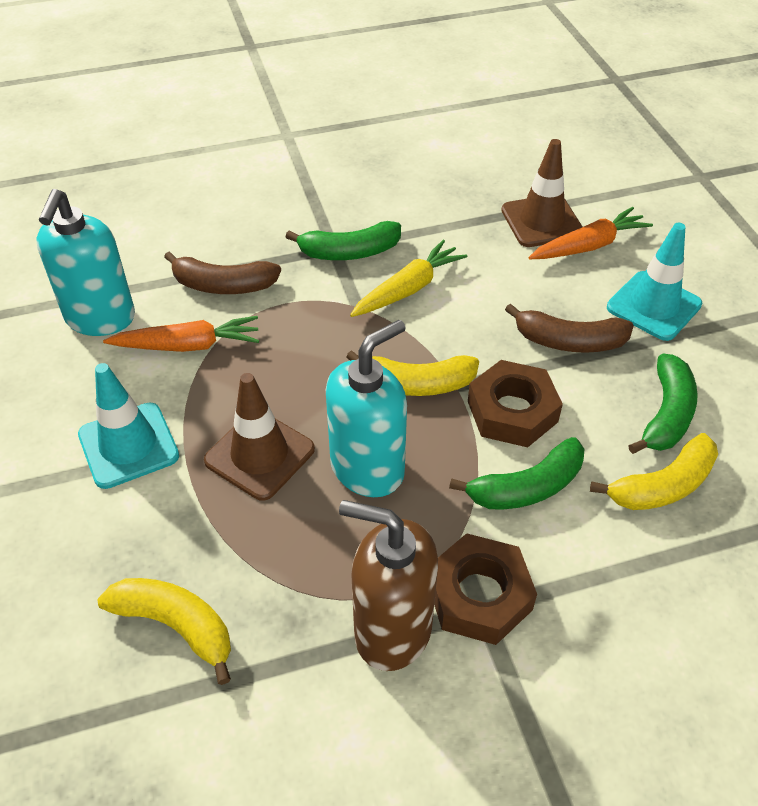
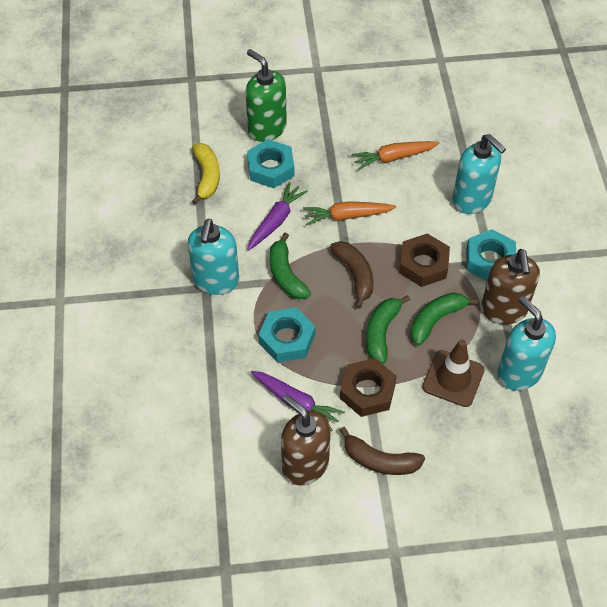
brown soap dispenser: [339,500,438,671] = 1 -> [281,394,331,485] [481,249,540,324] = 2
brown traffic cone: [204,373,315,501] [501,139,583,247] = 2 -> [422,339,485,407] = 1
green soap dispenser: none = 0 -> [245,49,287,142] = 1
purple carrot: none = 0 -> [248,182,308,250] [251,371,345,432] = 2
turquoise nut: none = 0 -> [247,139,295,188] [259,307,315,363] [466,229,516,281] = 3
turquoise soap dispenser: [36,189,135,336] [326,320,407,497] = 2 -> [188,219,239,295] [452,134,506,214] [498,296,556,391] = 3
turquoise traffic cone: [78,363,179,489] [607,223,702,341] = 2 -> none = 0
yellow banana: [97,578,231,685] [346,350,479,396] [590,433,718,510] = 3 -> [192,143,220,205] = 1
yellow carrot: [350,240,468,317] = 1 -> none = 0

